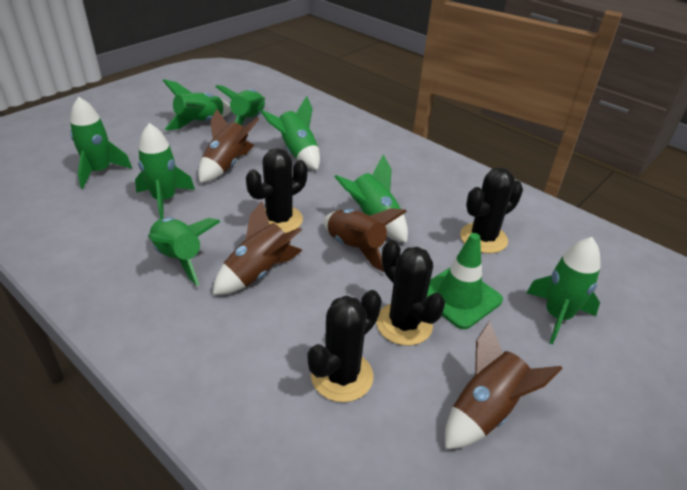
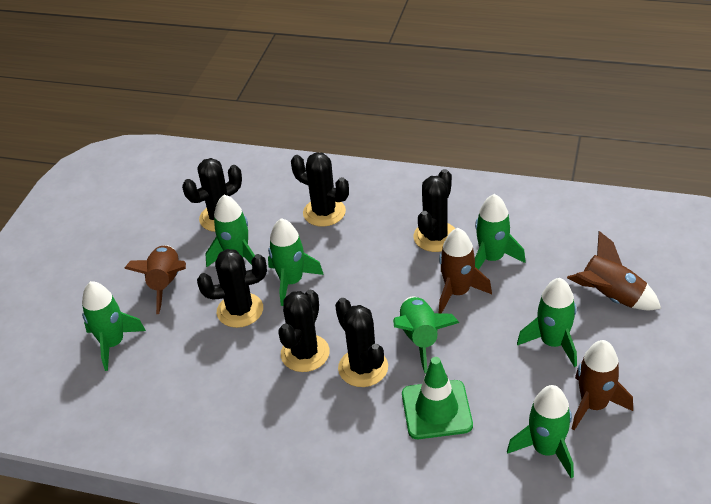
black cactus: [246,148,307,233] [308,290,382,402] [376,240,445,346] [460,168,523,254] = 4 -> [182,158,242,232] [197,249,267,328] [278,289,330,372] [291,152,349,227] [335,298,388,387] [413,169,455,252] = 6
green rocket: [70,97,132,189] [135,123,195,219] [148,217,220,286] [163,79,231,130] [215,85,265,126] [260,96,320,170] [335,154,408,243] [526,237,601,344] = 8 -> [82,281,146,371] [205,195,255,267] [268,218,324,306] [393,297,459,373] [475,194,525,270] [507,385,574,478] [517,278,577,367] = 7

